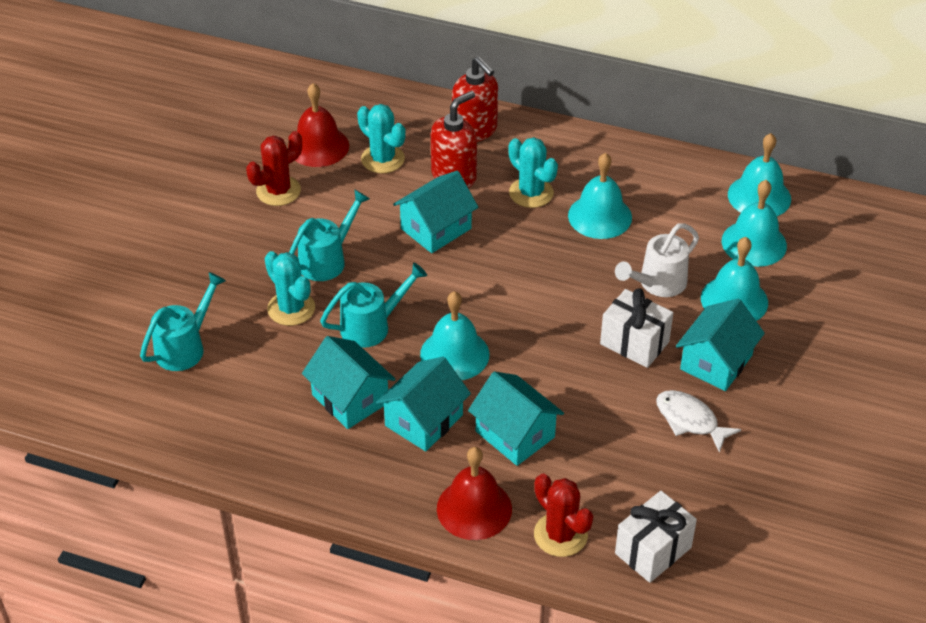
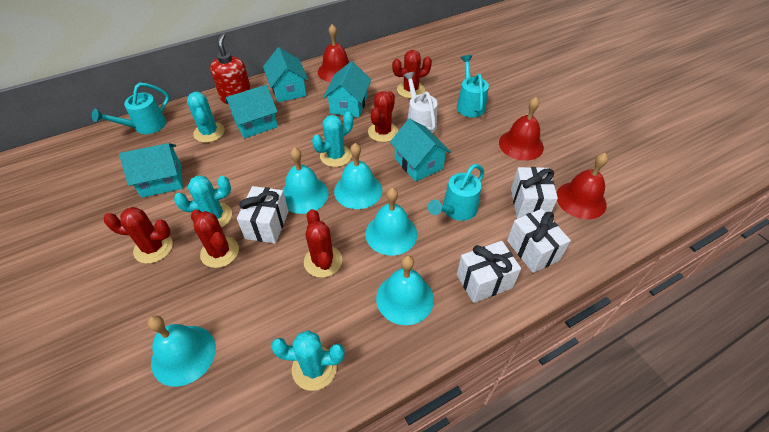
red bell: [288,83,349,167] [437,447,512,540] = 2 -> [318,24,349,82] [499,97,544,161] [556,153,608,219] = 3
red cactus: [246,131,302,206] [534,474,593,557] = 2 -> [104,207,173,264] [191,210,239,268] [304,209,342,278] [368,91,398,142] [392,50,432,98] = 5
red soap dispenser: [431,91,477,188] [452,56,498,142] = 2 -> [210,33,251,105] = 1
turquoise cactus: [265,251,315,326] [357,104,406,173] [508,137,558,208] = 3 -> [174,176,232,228] [187,92,225,143] [271,330,345,391] [312,112,353,167] = 4
white fish: [656,390,742,453] = 1 -> none = 0
white gift: [600,288,673,368] [615,491,697,583] = 2 -> [237,186,289,244] [457,241,521,303] [507,209,571,273] [511,167,558,219] = 4

